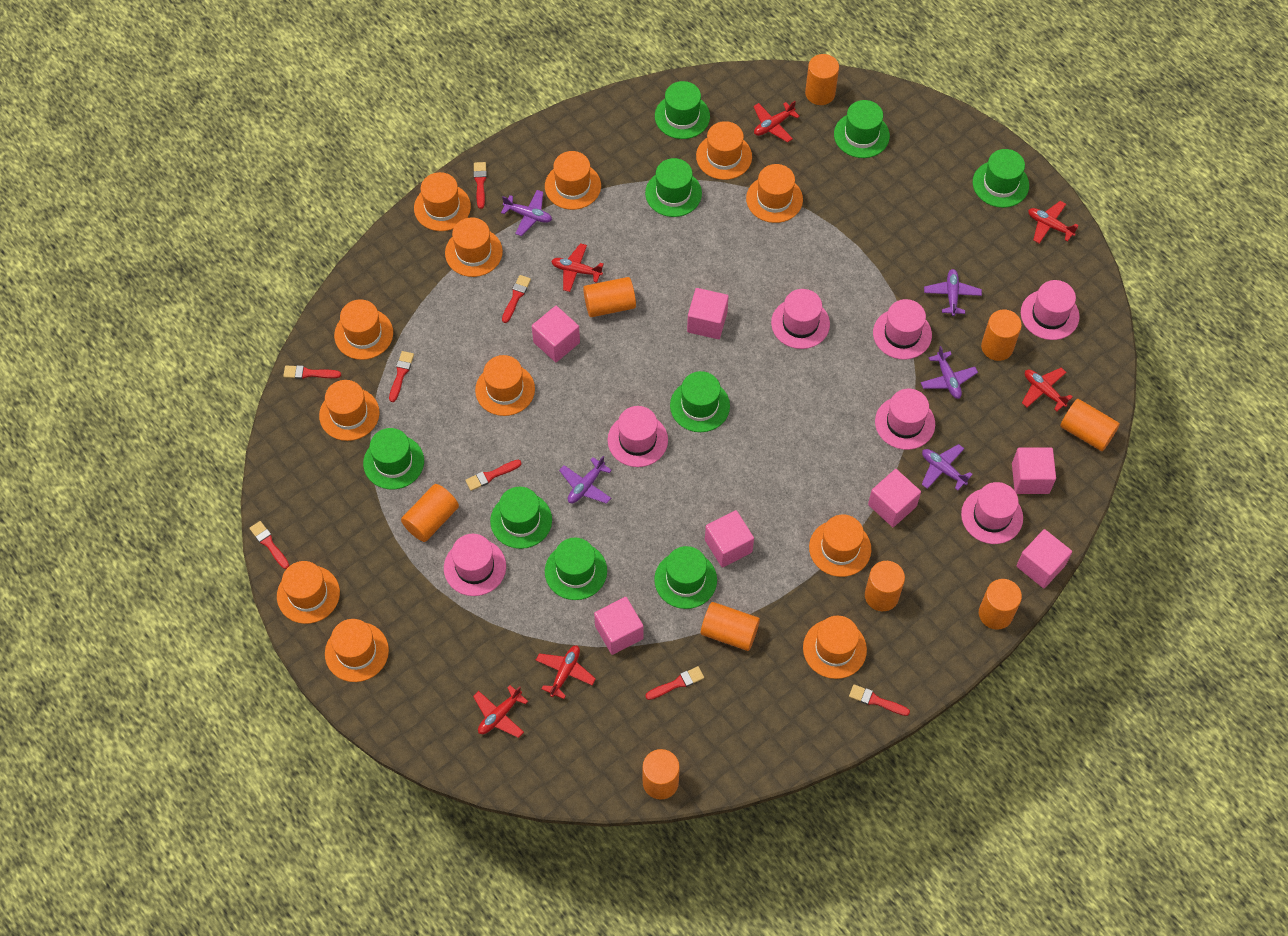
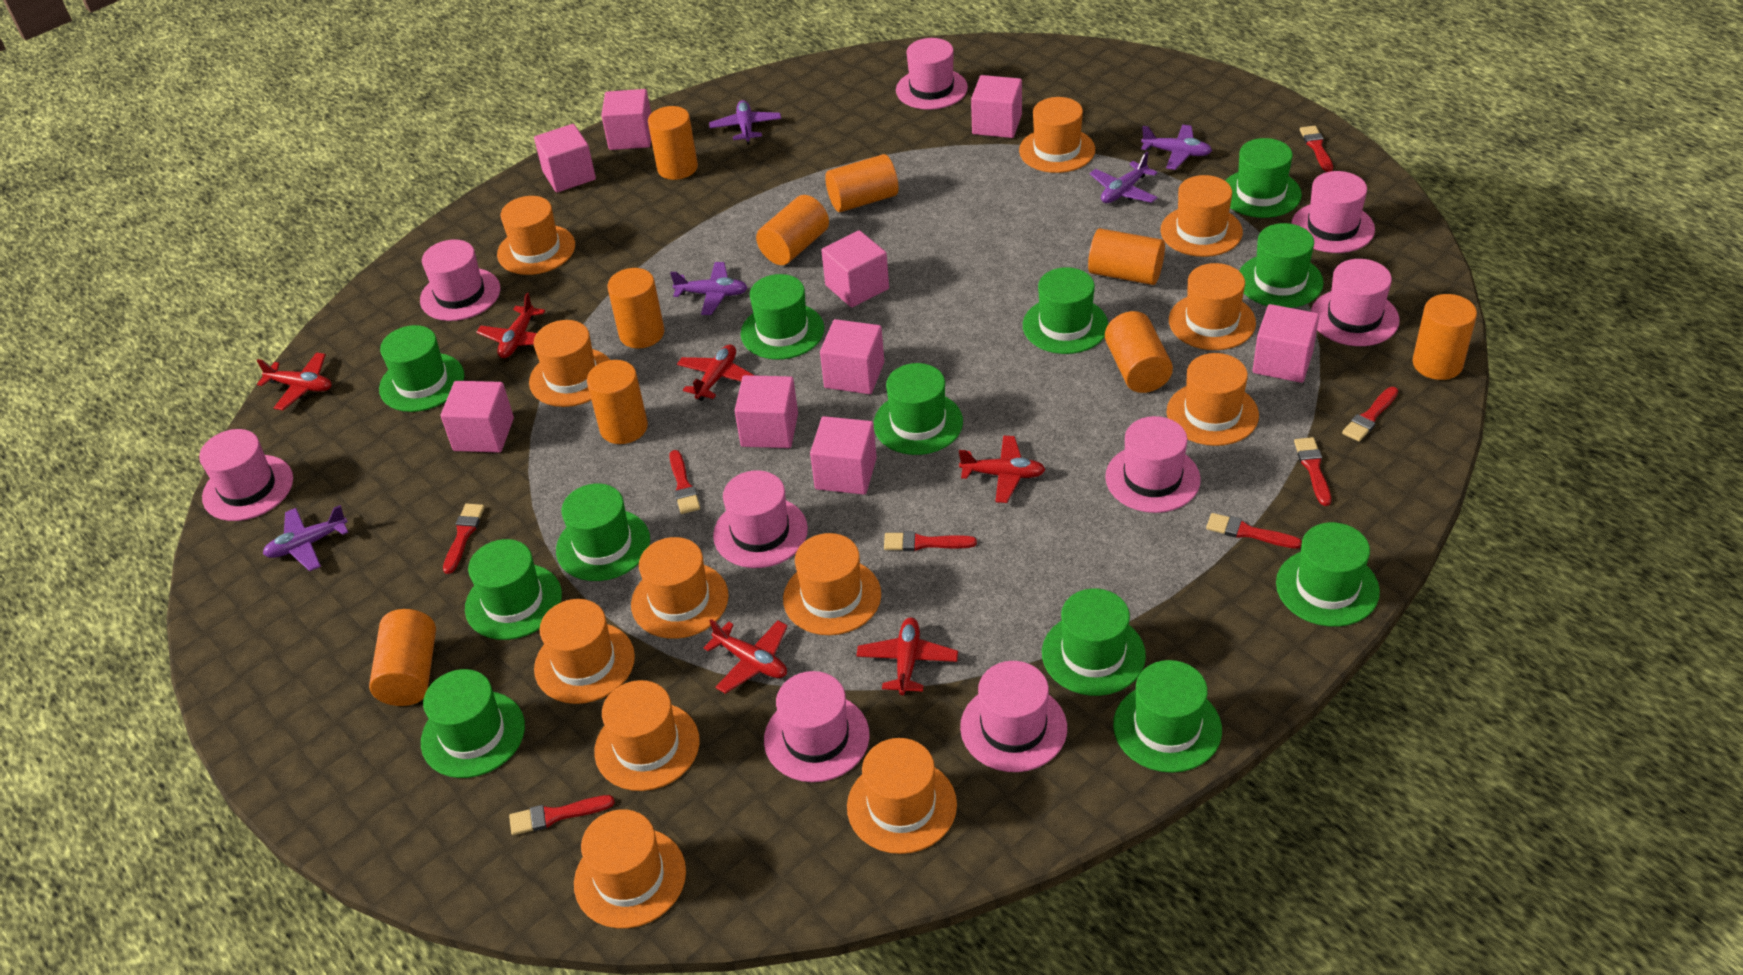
green hat: [363,428,424,490] [490,487,552,549] [545,538,607,600] [645,158,702,217] [654,546,717,609] [655,81,710,139] [670,371,730,432] [834,100,890,158] [973,149,1029,208] = 9 -> [379,325,464,412] [421,669,525,778] [465,539,562,640] [556,484,650,581] [741,274,824,360] [874,363,963,455] [1023,267,1108,354] [1042,589,1146,696] [1113,660,1222,773] [1225,138,1302,218] [1239,223,1324,308] [1276,522,1380,627] = 12
pink cube: [532,306,580,362] [594,597,643,655] [687,288,729,339] [705,510,754,568] [868,469,921,527] [1012,447,1056,494] [1016,529,1072,588] = 7 -> [441,381,514,453] [534,124,596,192] [601,89,651,150] [734,375,798,448] [810,416,877,495] [820,319,884,394] [821,230,889,308] [971,75,1022,138] [1253,304,1319,383] = 9
pink hat: [444,534,506,596] [608,406,668,467] [771,289,830,349] [873,299,932,360] [875,389,935,450] [961,482,1023,544] [1021,280,1080,340] = 7 -> [199,429,293,521] [420,239,500,321] [713,470,808,568] [764,671,870,782] [896,38,968,110] [960,661,1067,772] [1105,416,1201,513] [1291,171,1375,253] [1311,259,1400,346] = 9

